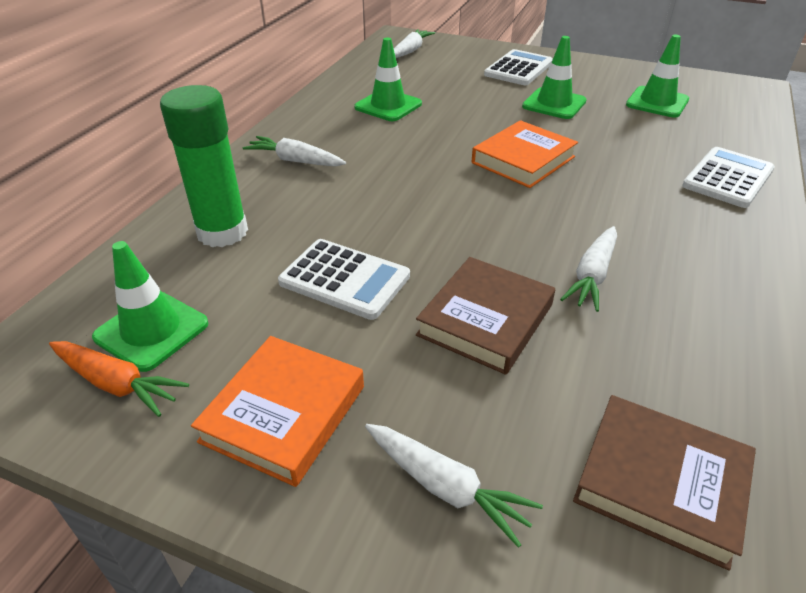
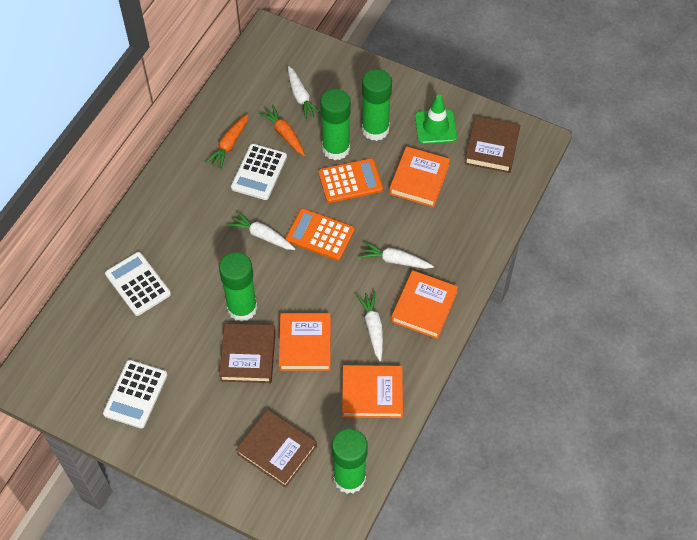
brown book: [416,257,555,375] [573,395,756,571] = 2 -> [219,323,276,383] [236,410,317,488] [465,116,520,173] = 3
green glue stick: [160,85,248,247] = 1 -> [219,252,257,322] [320,89,351,160] [332,429,368,494] [362,69,392,141] = 4
green traffic cone: [92,241,209,372] [354,37,422,121] [522,36,587,119] [626,35,689,118] = 4 -> [415,95,457,144] = 1
orange book: [191,336,364,487] [472,120,578,188] = 2 -> [279,313,331,371] [342,365,403,418] [389,146,450,207] [391,270,458,339] = 4
orange calculator: none = 0 -> [286,208,354,261] [318,158,383,203] = 2
orange carrot: [49,341,189,417] = 1 -> [205,114,249,169] [259,105,305,156] = 2

